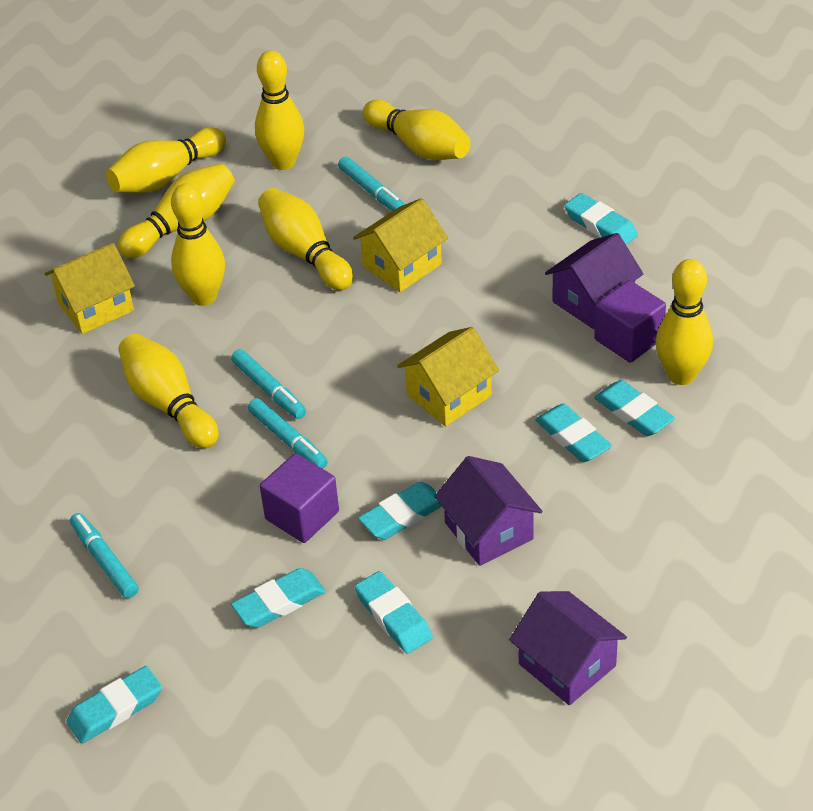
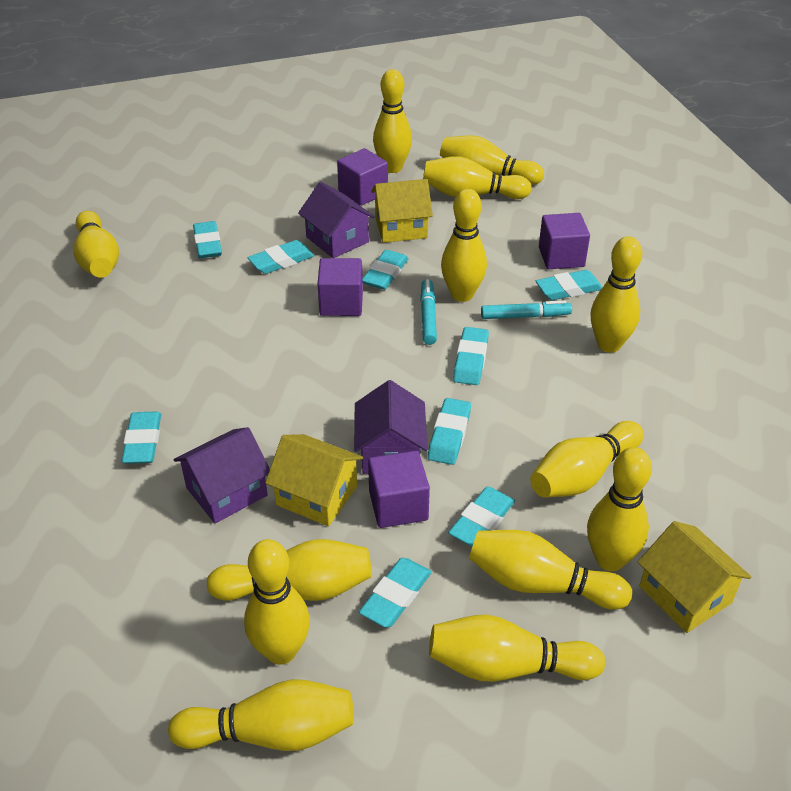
purple cube: [260,453,339,543] [594,280,666,363] = 2 -> [317,258,363,316] [337,148,388,206] [368,450,430,528] [539,213,590,269] = 4
turquoise eraser: [66,666,162,743] [231,568,326,628] [355,571,433,654] [358,482,442,540] [535,404,612,462] [564,193,638,245] [594,380,675,436] = 7 -> [122,411,161,464] [193,221,222,258] [247,240,314,274] [359,558,432,627] [363,250,409,290] [428,398,471,465] [448,487,515,547] [453,327,489,385] [536,270,603,300] = 9
turquoise marker: [70,513,138,598] [231,349,306,419] [248,398,328,469] [338,157,405,211] = 4 -> [420,279,437,345] [481,300,572,319] = 2
yellow bowling pin: [106,127,226,193] [118,163,235,258] [118,334,218,448] [171,183,225,306] [255,50,304,170] [258,188,353,290] [363,100,471,160] [656,259,713,385] = 8 -> [73,211,119,278] [168,679,354,751] [207,539,372,601] [244,539,310,665] [373,69,412,173] [423,156,532,199] [429,615,605,682] [440,135,544,185] [441,189,487,302] [469,530,632,609] [530,421,644,498] [587,447,652,571] [590,236,642,353] = 13

